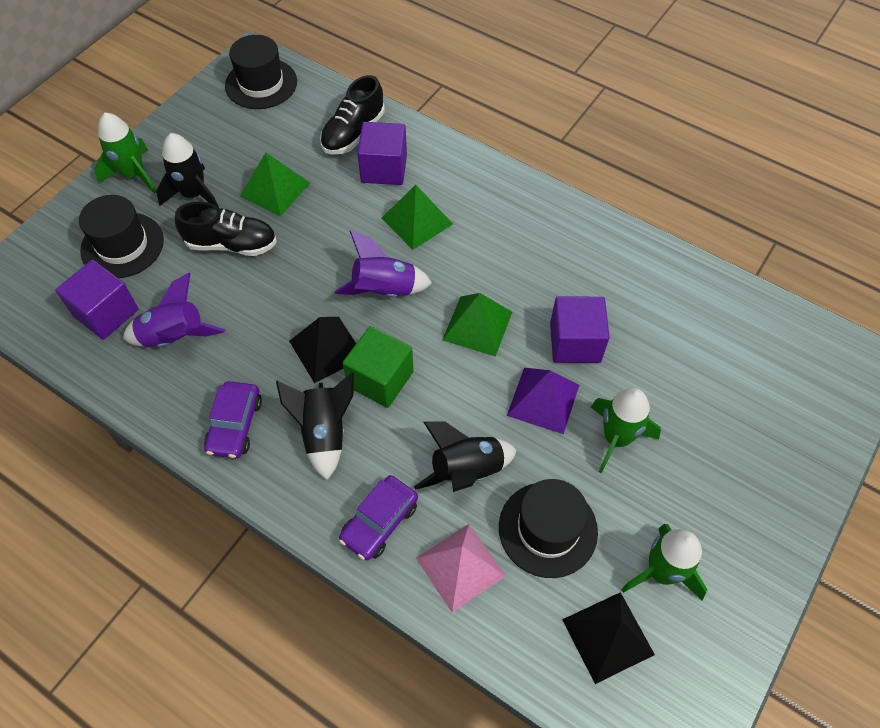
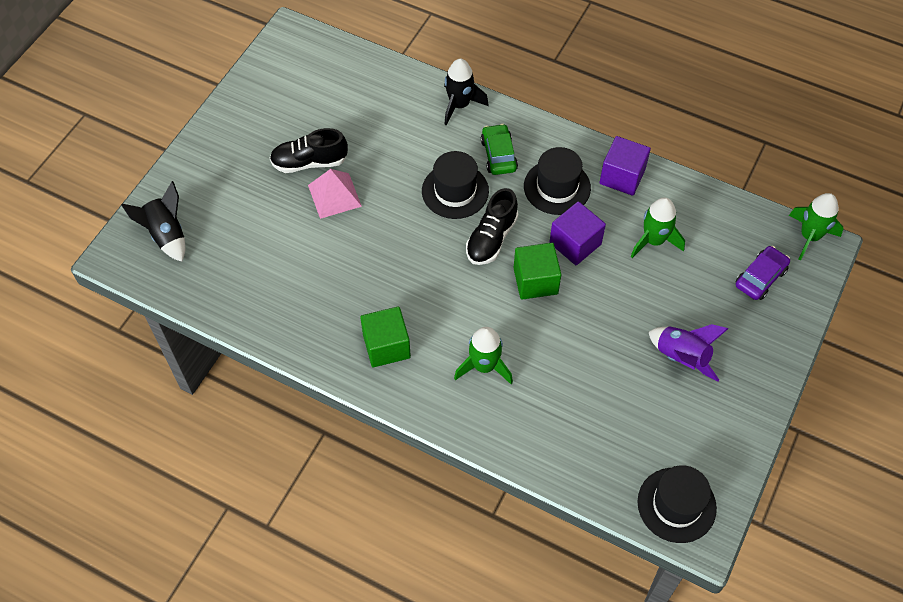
black pyramid: [289,317,356,383] [562,592,655,684] = 2 -> none = 0
black rocket: [156,133,219,207] [276,372,354,480] [414,422,517,492] = 3 -> [121,181,185,262] [444,59,489,126] = 2
green car: none = 0 -> [481,124,518,175] = 1
green cube: [343,326,414,408] = 1 -> [360,306,411,367] [514,243,561,300] = 2
green pyramid: [240,152,310,216] [382,185,453,250] [442,293,512,357] = 3 -> none = 0
purple car: [204,381,262,459] [339,475,418,560] = 2 -> [735,246,790,300] = 1
purple cube: [55,260,139,340] [357,122,407,185] [550,297,610,363] = 3 -> [549,201,606,265] [600,136,651,196] = 2
purple pyramid: [507,368,579,434] = 1 -> none = 0
purple rocket: [123,273,225,347] [334,231,432,297] = 2 -> [649,324,728,382] = 1

